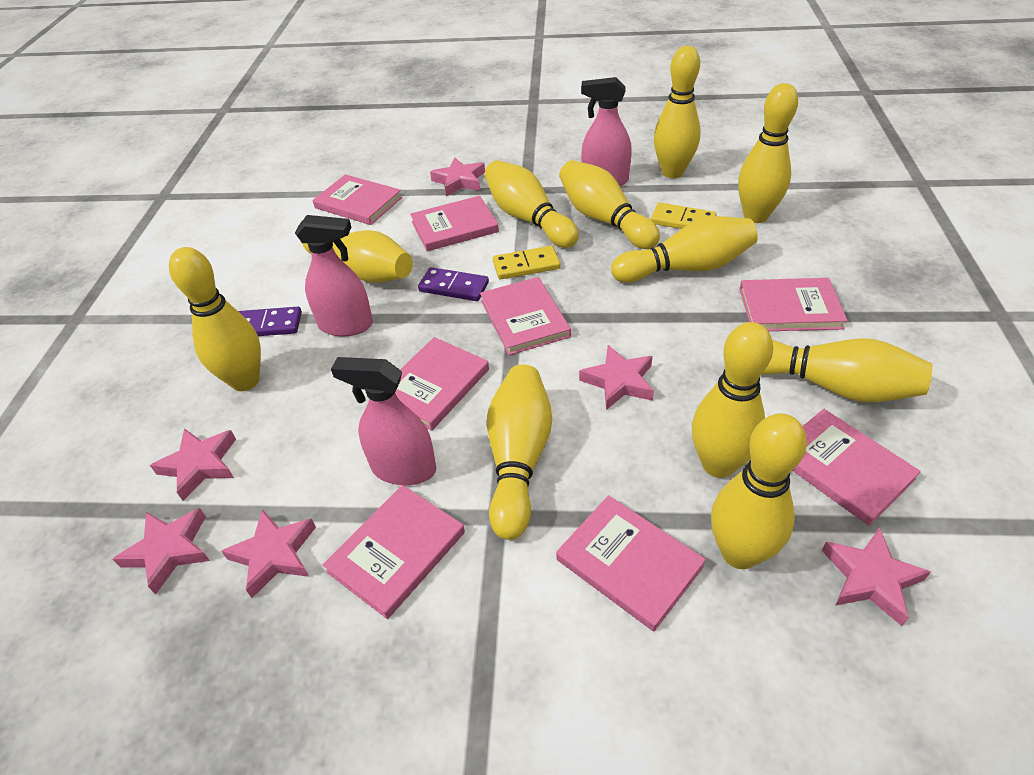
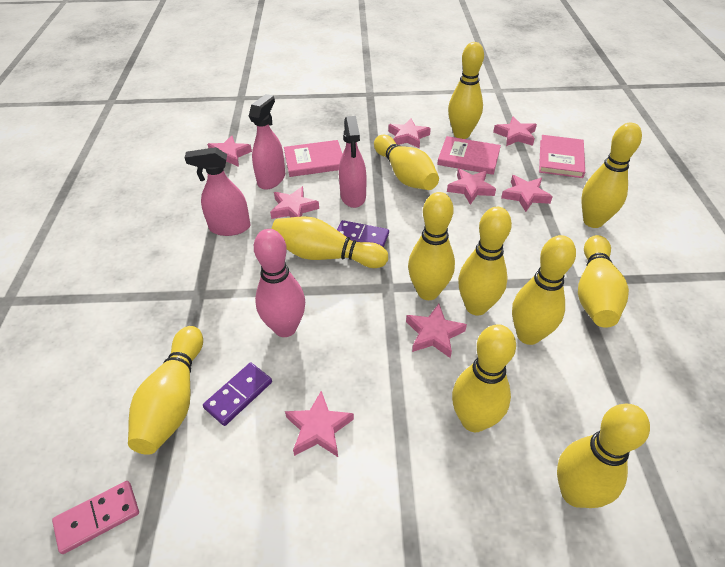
pink book: [312,174,402,225] [323,485,465,619] [395,337,489,430] [410,196,499,251] [480,277,571,355] [556,495,706,631] [739,278,848,331] [792,409,921,526] = 8 -> [284,140,342,177] [437,136,501,175] [539,135,585,178] = 3
pink bowling pin: none = 0 -> [254,229,305,337] = 1
pink domino: none = 0 -> [52,481,139,554] = 1
pink star: [113,508,210,595] [150,428,236,501] [221,509,316,598] [430,157,485,196] [579,345,654,410] [821,527,931,626] = 6 -> [207,135,252,167] [270,186,319,219] [285,391,354,457] [388,118,431,149] [406,304,467,358] [447,168,496,205] [493,117,537,146] [501,175,553,212] = 8
yellow domino: [493,246,560,279] [651,203,716,229] = 2 -> none = 0

